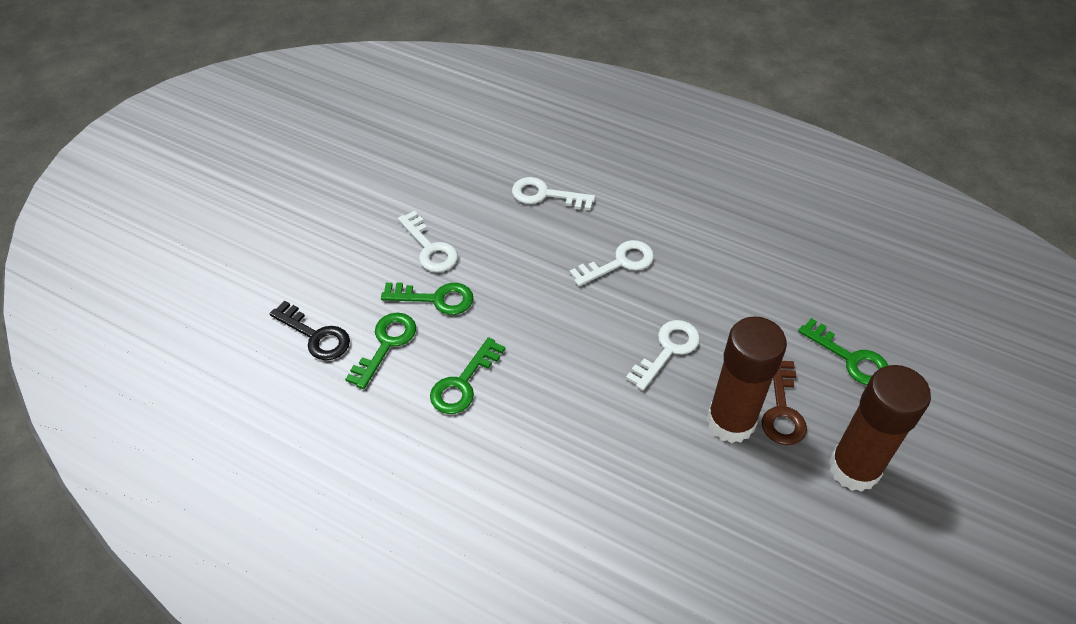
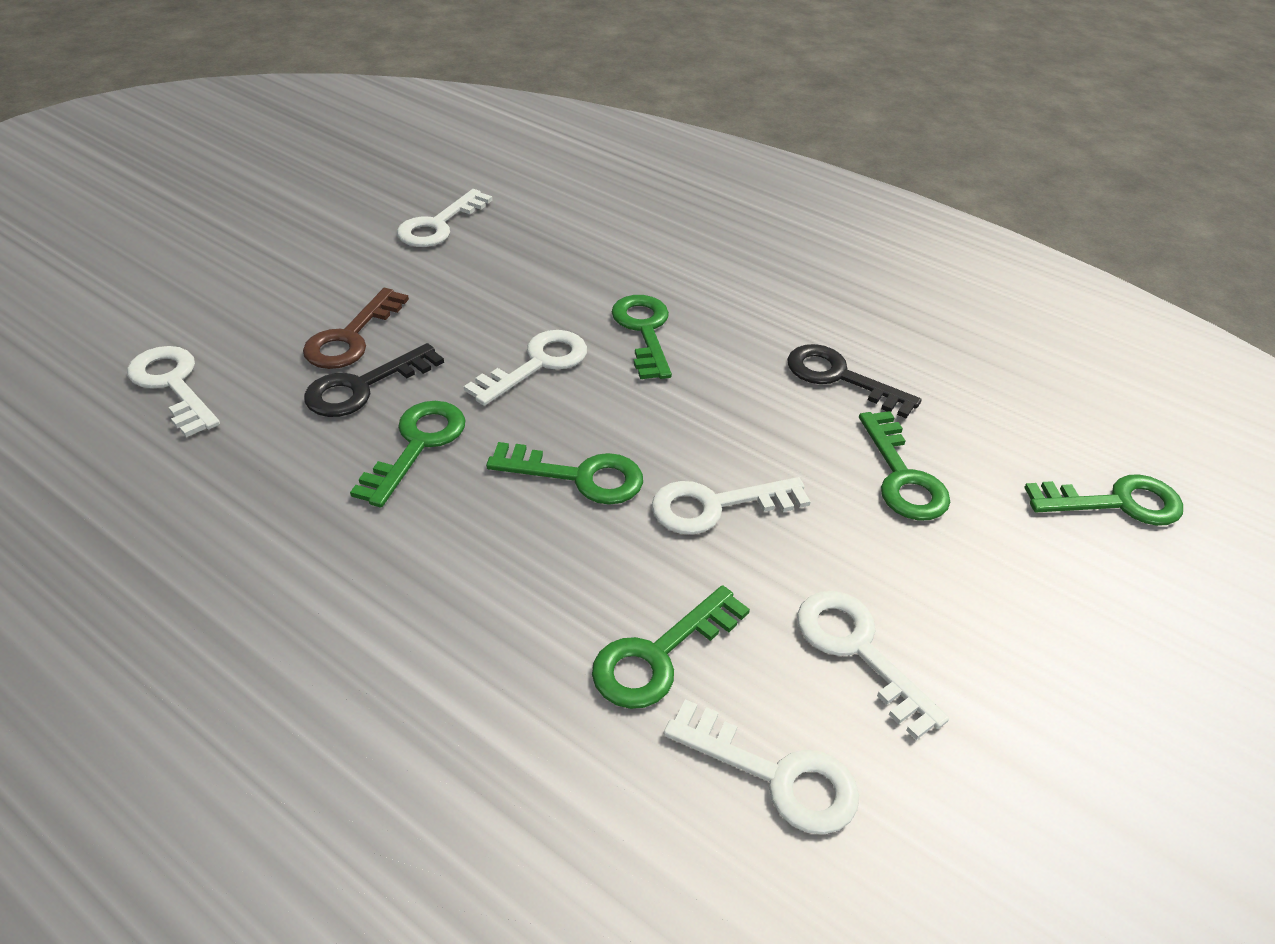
black key: [269,301,350,361] = 1 -> [304,343,444,417] [787,344,921,419] = 2
brown glue stick: [707,316,787,443] [829,365,931,492] = 2 -> none = 0
green key: [345,313,416,389] [381,283,473,315] [430,337,505,414] [798,318,889,385] = 4 -> [350,401,465,508] [486,442,643,505] [592,585,750,709] [612,295,672,379] [859,411,950,521] [1024,474,1183,526] = 6
white key: [398,211,458,272] [512,177,595,210] [569,240,654,286] [626,320,700,391] = 4 -> [127,346,220,437] [397,189,493,247] [464,330,587,406] [652,477,811,535] [663,699,859,835] [797,591,949,740] = 6

